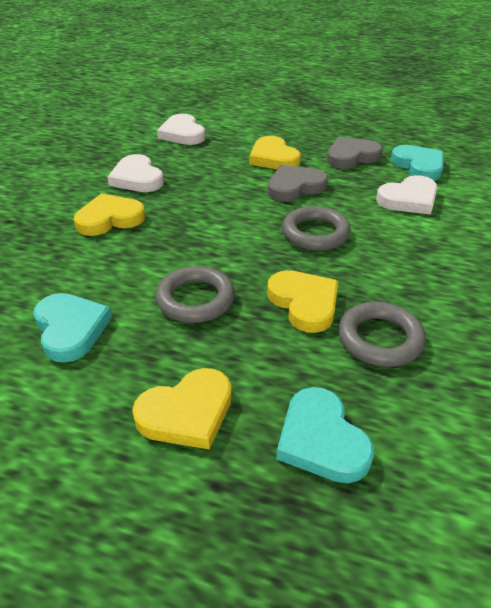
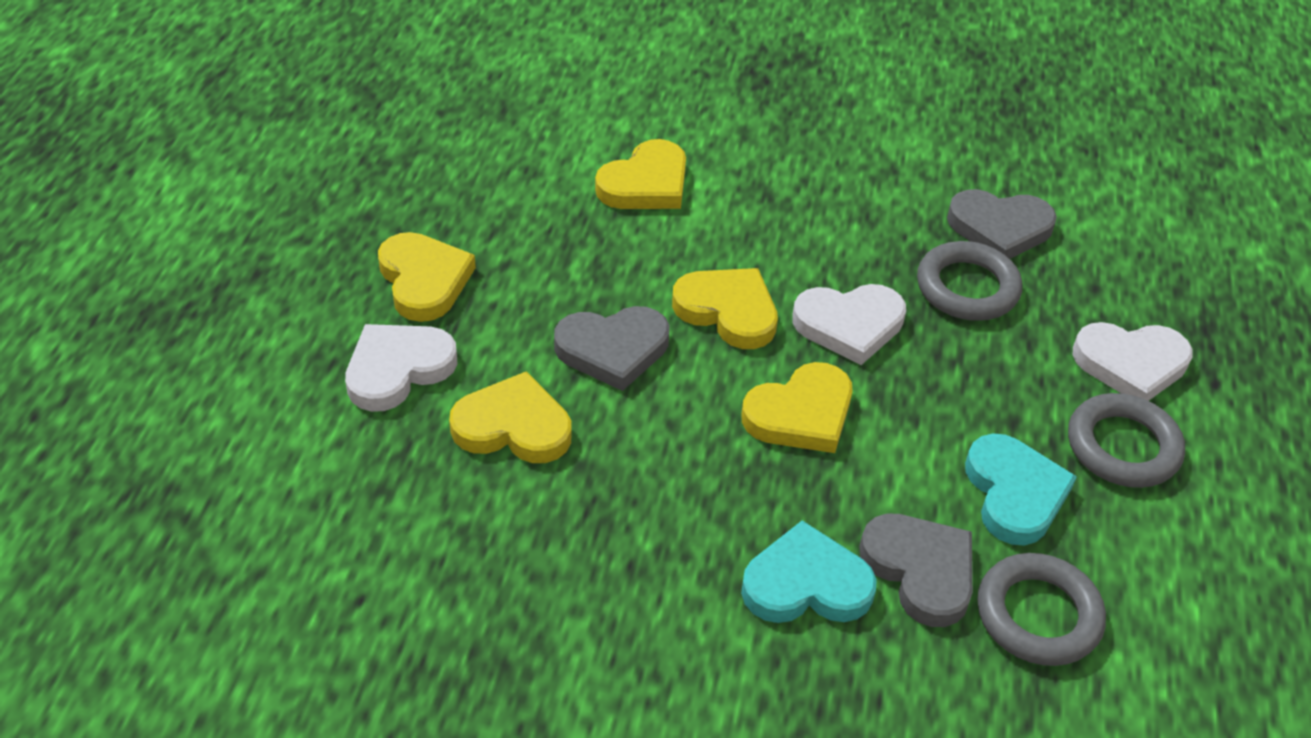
grey heart: [268,165,328,202] [327,137,383,169] = 2 -> [554,306,669,391] [859,513,973,627] [947,189,1057,259] = 3
turquoise heart: [33,293,112,363] [276,387,374,483] [391,145,444,181] = 3 -> [741,520,877,623] [965,433,1077,545] = 2
yellow heart: [74,194,145,236] [132,368,232,450] [249,136,301,169] [267,270,338,333] = 4 -> [378,232,476,322] [449,371,571,463] [595,139,686,209] [672,268,778,349] [742,362,853,453] = 5

